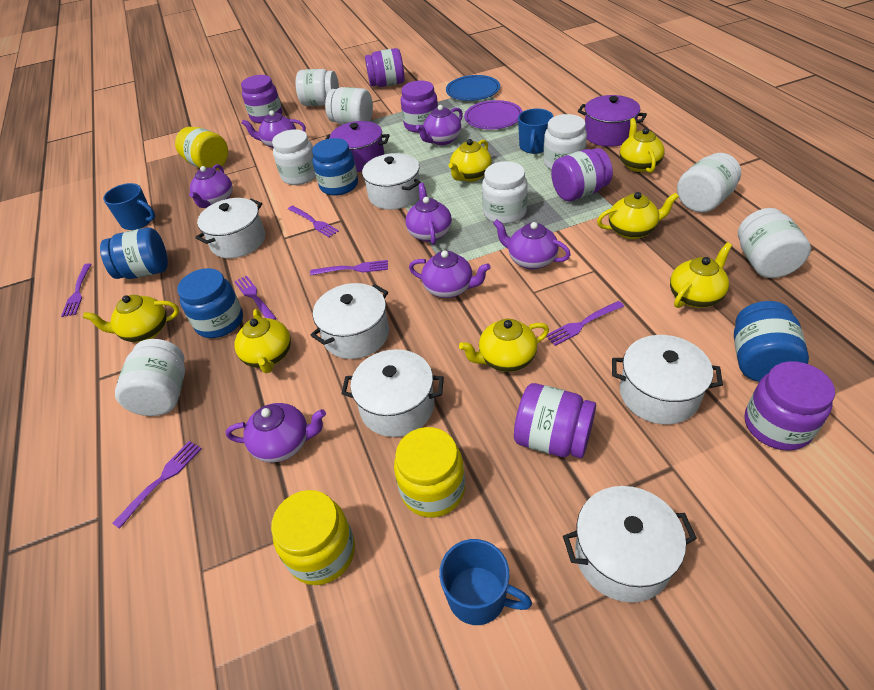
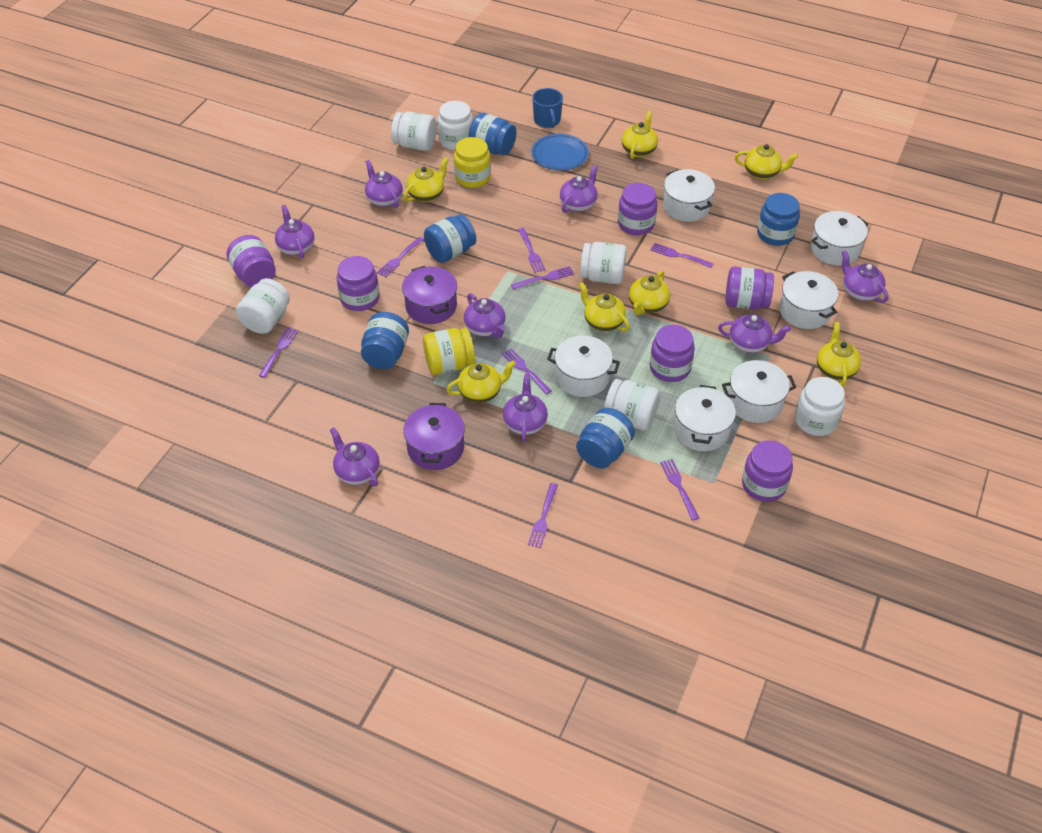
blue jar: [100,227,168,279] [177,268,243,338] [312,138,358,196] [734,301,809,382] = 4 -> [361,312,409,369] [424,214,476,263] [469,113,516,156] [576,408,635,469] [757,193,800,246] = 5
blue mug: [103,183,155,230] [439,539,532,625] [518,109,553,154] = 3 -> [532,88,563,128] = 1
purple fork: [61,263,91,317] [112,441,202,529] [234,275,277,320] [288,206,339,238] [310,260,388,276] [546,301,624,346] = 6 -> [259,327,298,378] [377,237,424,277] [502,348,552,394] [511,266,574,290] [518,228,545,273] [528,483,558,548] [650,243,713,268] [660,459,699,520] = 8
purple plate: [464,100,523,130] = 1 -> none = 0
purple teapot: [189,164,233,208] [226,403,326,462] [242,111,306,148] [406,183,452,245] [409,250,491,298] [416,105,463,145] [493,219,571,270] = 7 -> [275,205,315,259] [330,427,380,487] [365,160,403,208] [464,293,506,338] [503,374,548,442] [560,165,598,213] [718,314,791,353] [841,250,889,303] = 8
white jar: [115,339,185,416] [272,129,316,185] [296,69,339,106] [325,87,373,125] [482,161,528,224] [543,114,587,170] [677,153,741,213] [738,208,811,278] = 8 -> [236,278,290,334] [391,111,436,151] [438,101,473,150] [580,242,627,284] [604,379,660,431] [795,377,845,436] = 6
yellow jar: [175,127,228,170] [271,490,355,585] [394,427,465,518] = 3 -> [423,328,475,375] [454,137,491,188] = 2

